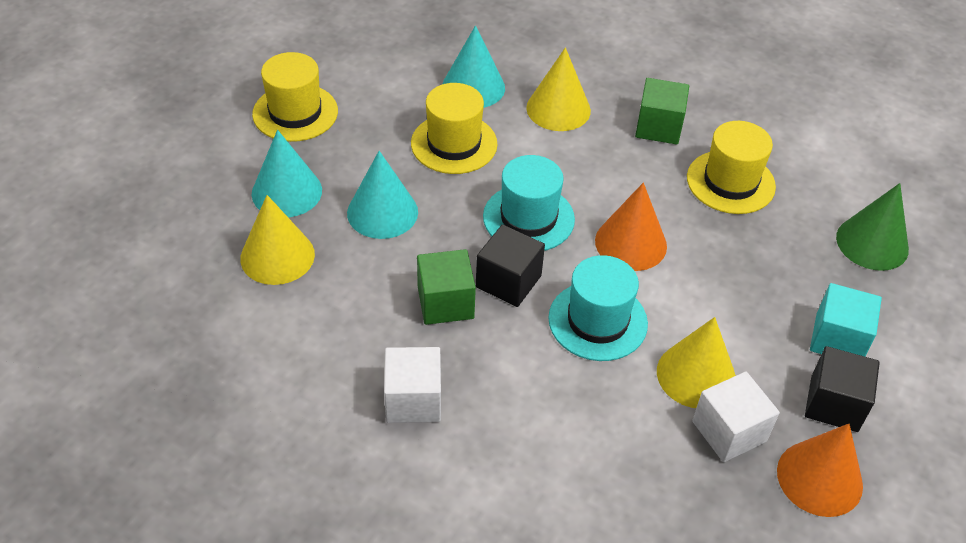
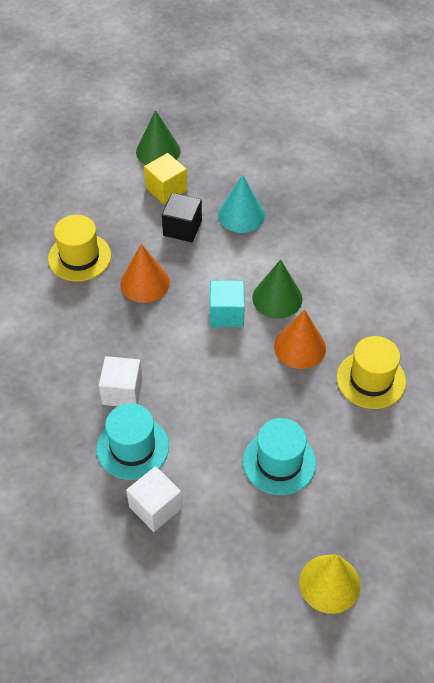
black cube: [476,224,545,307] [805,346,880,432] = 2 -> [162,193,202,242] = 1
green cone: [836,183,909,271] = 1 -> [136,110,180,165] [252,259,302,319] = 2
green cube: [417,249,476,325] [635,78,689,145] = 2 -> none = 0
turquoise cone: [252,130,322,217] [347,151,418,239] [442,25,505,108] = 3 -> [218,175,265,233] = 1
yellow cone: [240,195,315,285] [526,47,591,131] [657,317,736,408] = 3 -> [299,554,360,614] = 1
yellow cube: none = 0 -> [144,153,187,204] = 1
yellow hat: [252,52,338,142] [411,83,498,174] [687,121,776,214] = 3 -> [48,215,111,281] [337,336,406,409] = 2

